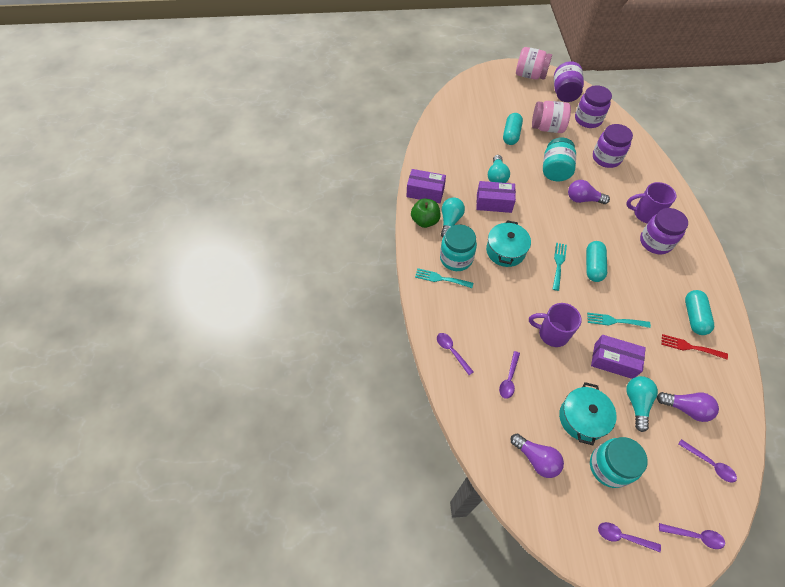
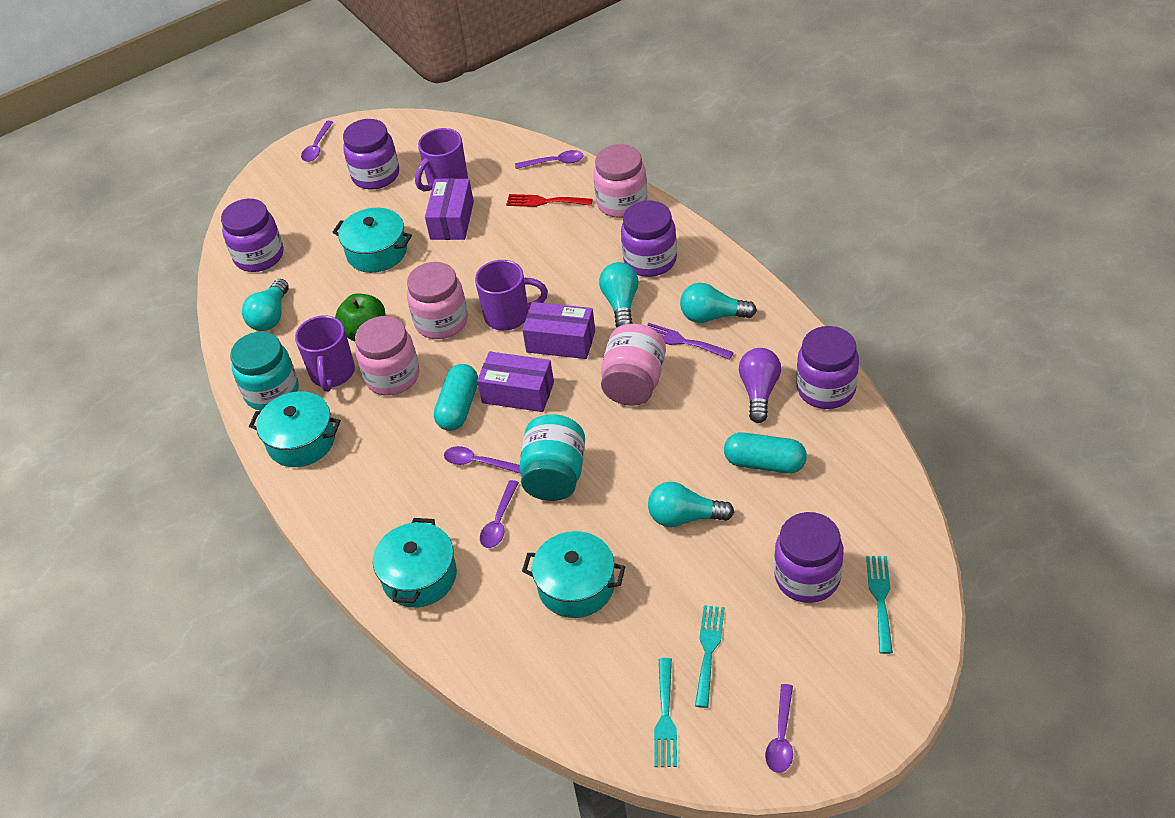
pink jar: [516,47,552,80] [532,101,571,133] = 2 -> [355,316,419,396] [407,262,468,339] [593,144,648,218] [601,324,666,406] = 4
purple fork: none = 0 -> [647,323,734,360] = 1
purple jar: [554,61,584,102] [575,85,612,128] [593,124,633,168] [640,208,688,254] = 4 -> [221,199,283,272] [343,119,399,190] [621,200,677,277] [774,512,844,603] [796,326,859,409] = 5
purple light bulb: [511,433,564,478] [568,180,610,204] [657,392,719,422] = 3 -> [739,348,781,423] = 1
purple mug: [529,303,581,347] [626,182,676,223] = 2 -> [295,315,355,392] [415,128,468,192] [475,260,548,331] = 3
turquoise capsule: [503,113,523,145] [586,241,607,282] [685,290,714,335] = 3 -> [434,364,478,431] [724,432,807,473] = 2
turquoise jar: [440,224,477,271] [543,137,576,181] [590,437,647,488] = 3 -> [230,332,299,411] [519,414,585,501] = 2
turquoise light bulb: [441,197,465,237] [488,155,510,183] [626,376,658,432] = 3 -> [242,279,289,331] [599,262,639,327] [648,482,734,527] [680,283,757,323] = 4
turquoise pot: [486,220,531,267] [559,382,617,445] = 2 -> [249,391,341,467] [332,208,412,273] [373,518,457,608] [522,531,625,618] = 4

